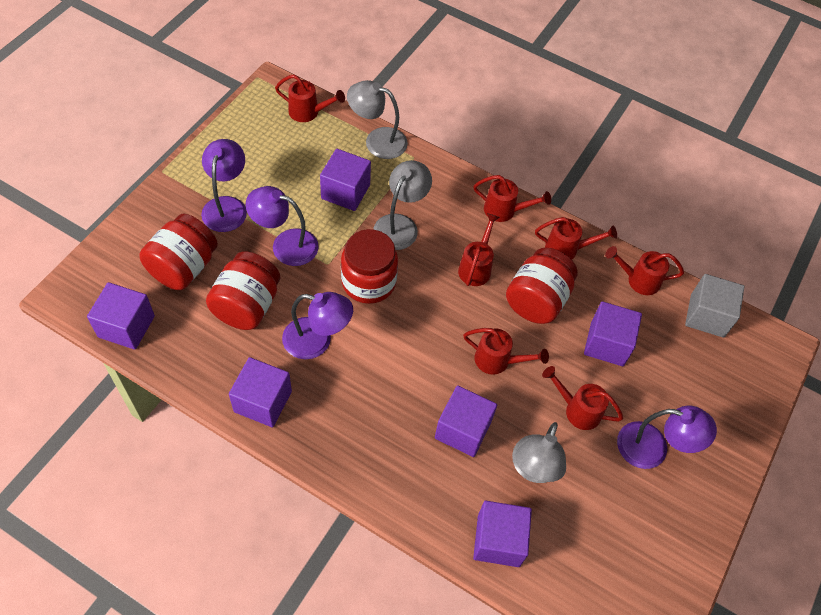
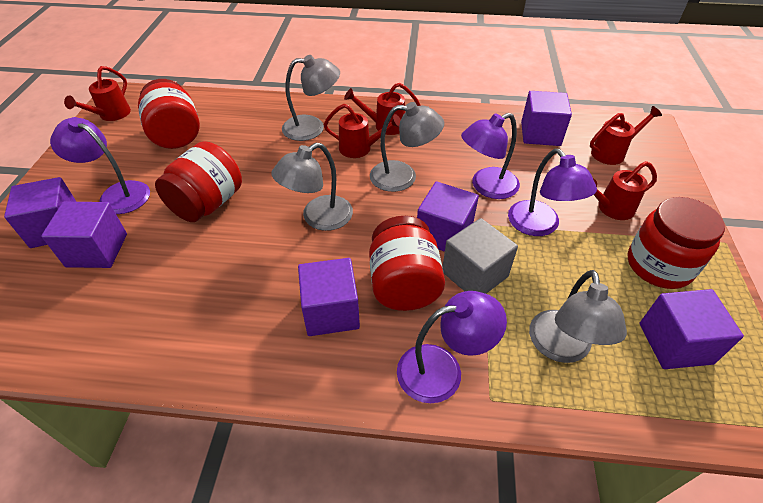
grey lamp: [347,80,408,159] [373,160,432,250] [512,422,566,483] = 3 -> [271,143,353,231] [282,55,340,141] [370,102,444,192] [529,270,627,363] = 4
red watering can: [275,74,345,122] [458,213,500,286] [463,328,549,375] [473,175,551,222] [535,217,617,260] [542,366,623,430] [605,246,684,295] = 7 -> [64,66,131,121] [323,104,401,158] [344,83,421,135] [590,106,662,165] [593,161,657,220] = 5

